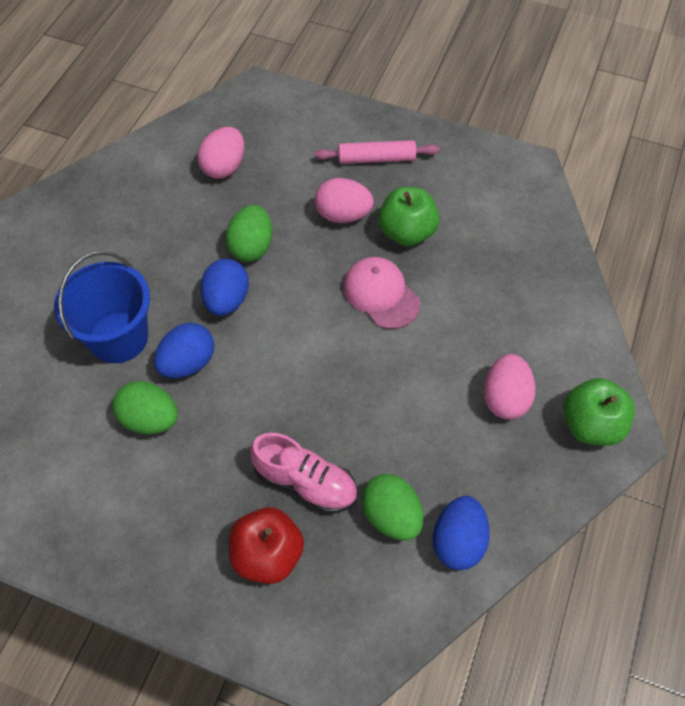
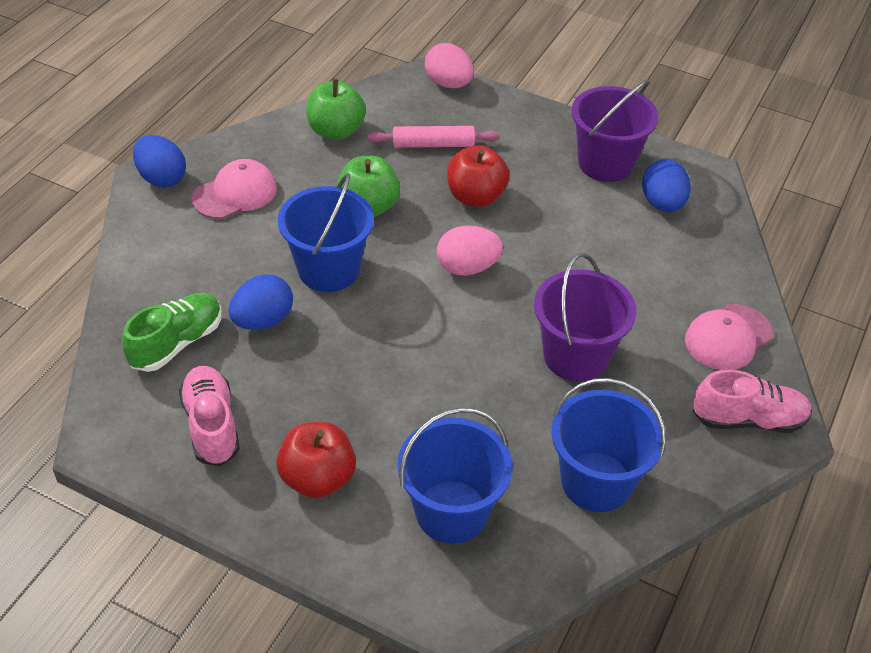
blue bucket: [54,251,150,363] = 1 -> [278,173,374,292] [398,407,513,543] [551,378,666,512] = 3
green egg: [113,381,178,434] [226,205,272,262] [362,474,424,541] = 3 -> none = 0
green shoe: none = 0 -> [122,293,222,372] = 1
pink cap: [343,257,420,329] = 1 -> [192,159,277,219] [685,304,773,370] = 2
pink egg: [197,127,244,179] [315,178,374,223] [484,354,536,419] = 3 -> [425,43,474,88] [437,225,503,276] = 2
pink shoe: [250,433,358,513] = 1 -> [179,366,240,466] [693,369,812,433] = 2
purple bucket: none = 0 -> [534,253,637,382] [571,80,659,182] = 2
red apple: [229,507,304,584] = 1 -> [276,422,356,498] [447,145,510,207] = 2

